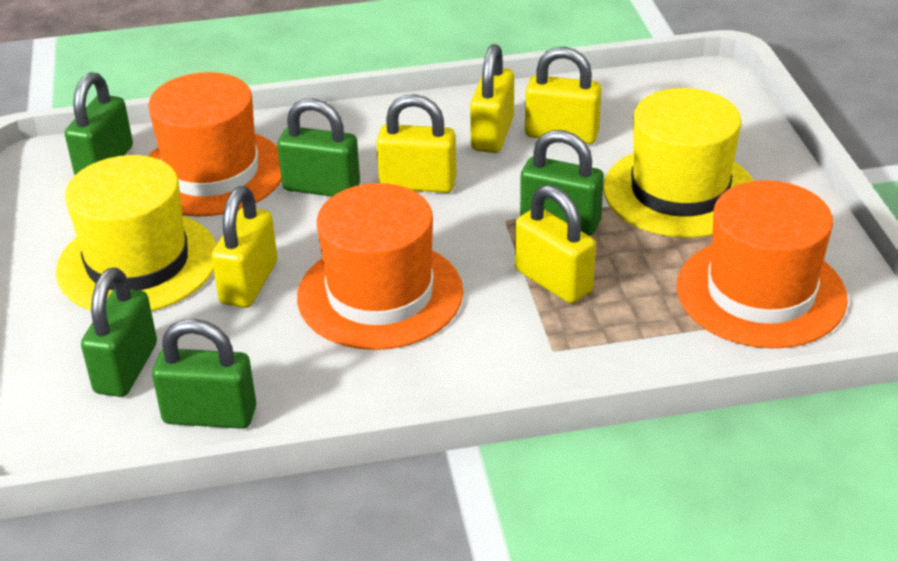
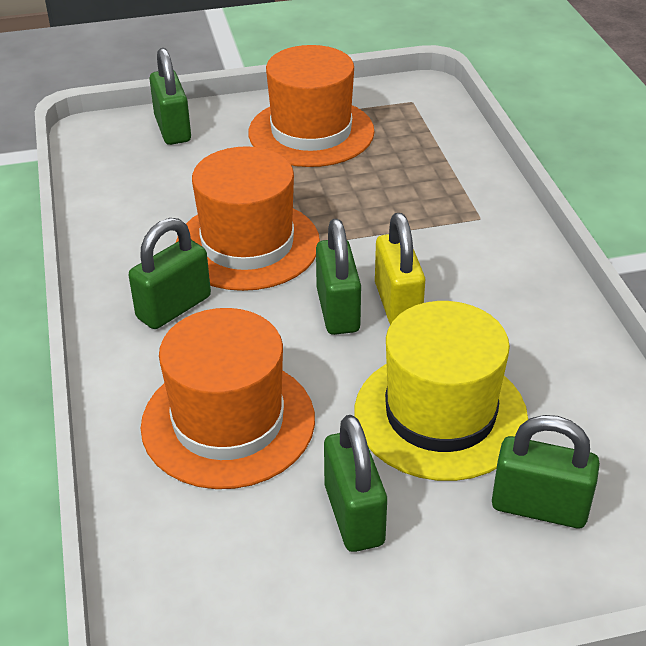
yellow hat: [55,155,217,311] [603,88,754,238] = 2 -> [354,301,528,481] = 1
yellow padlock: [211,186,277,308] [376,94,457,193] [470,44,514,153] [515,185,596,303] [525,47,602,144] = 5 -> [375,213,425,325] = 1

